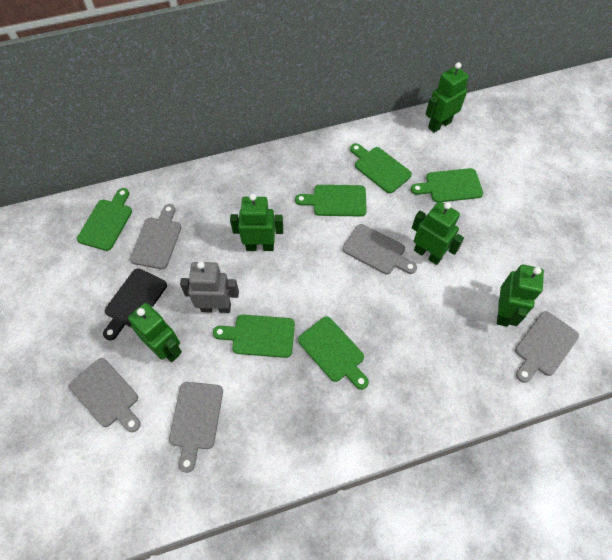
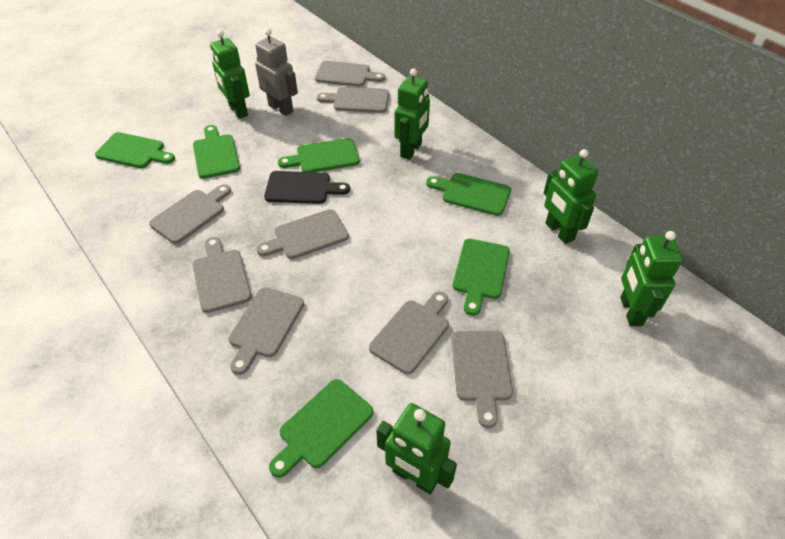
grey cutting board: [69,358,141,432] [130,204,181,269] [169,382,223,473] [342,224,417,274] [515,311,579,383] = 5 -> [149,184,231,244] [192,237,251,313] [228,287,304,375] [256,209,349,259] [315,61,385,87] [317,87,389,113] [369,291,449,374] [452,331,513,428] = 8

